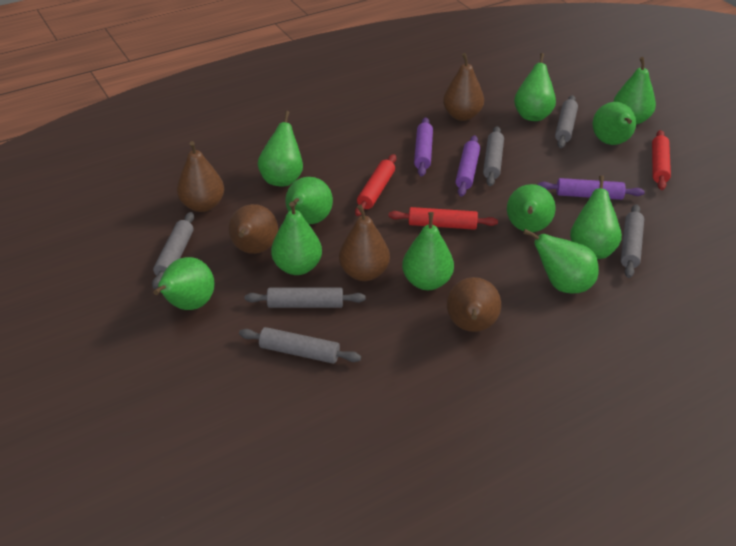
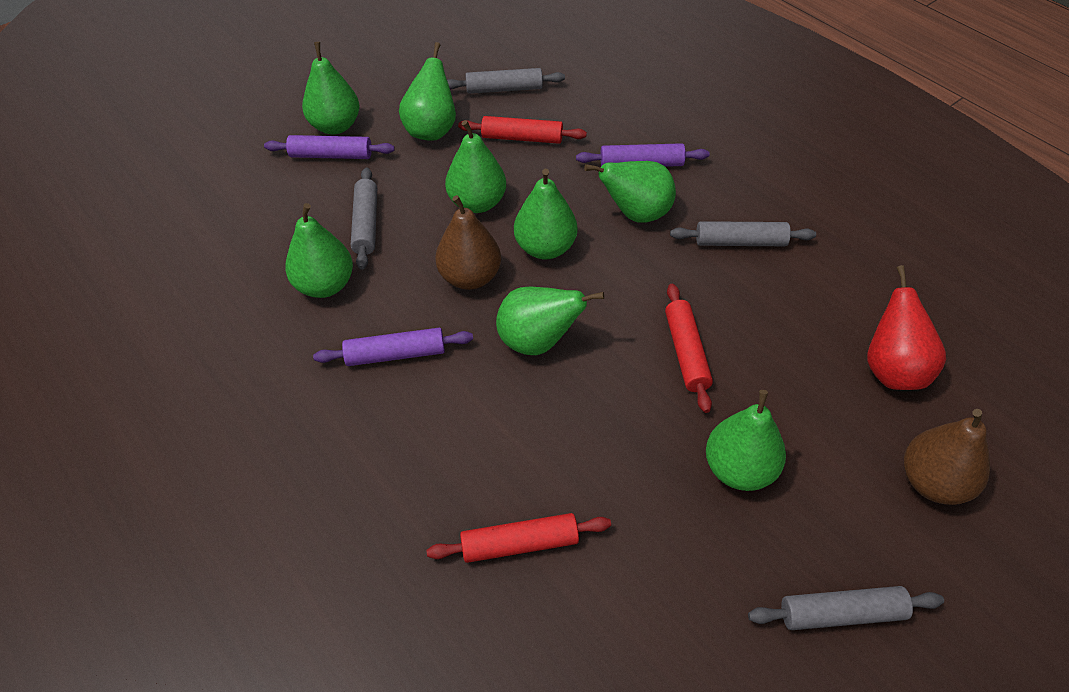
brown pear: [177,141,224,212] [228,204,278,254] [339,204,390,281] [443,53,484,121] [447,277,501,332] = 5 -> [435,195,501,290] [904,409,990,505] = 2
green pear: [153,257,215,310] [258,111,303,186] [271,202,322,275] [286,177,333,224] [402,212,454,290] [507,184,556,232] [514,53,556,121] [523,229,599,293] [570,175,622,259] [592,102,636,145] [613,57,656,125] = 11 -> [285,203,353,298] [302,42,360,134] [399,42,456,141] [445,120,506,213] [496,287,604,355] [514,169,577,259] [584,161,676,223] [706,390,786,491] = 8
grey rolling pin: [152,212,194,289] [239,327,361,364] [245,288,366,308] [483,126,504,186] [555,95,578,148] [621,204,644,278] = 6 -> [351,167,377,270] [447,68,565,94] [670,221,816,246] [748,586,944,630] = 4
red pear: none = 0 -> [867,265,946,390] = 1

